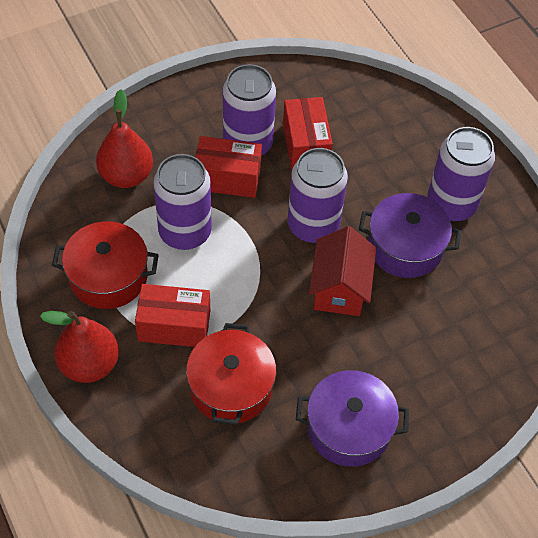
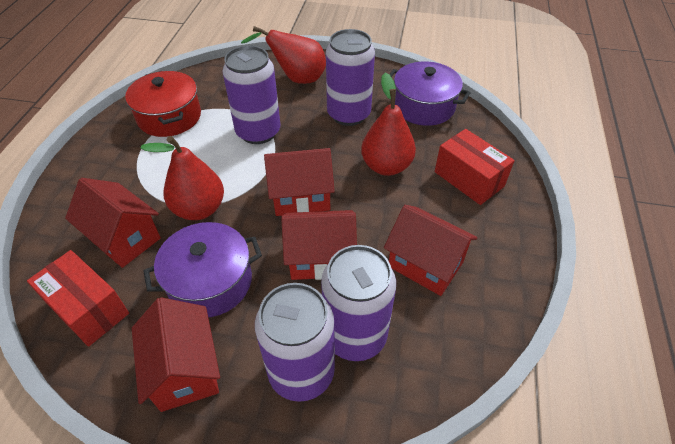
red box: [135,284,210,347] [195,136,262,198] [283,97,333,170] = 3 -> [27,250,129,347] [435,129,515,205] = 2
red house: [309,226,376,316] = 1 -> [65,178,161,268] [132,297,220,412] [264,148,335,216] [281,210,357,280] [384,205,478,296] = 5
red pear: [40,311,119,383] [96,89,153,188] = 2 -> [140,136,224,220] [241,26,326,84] [361,73,416,176] = 3
red pot: [52,221,159,309] [186,323,276,425] = 2 -> [125,71,201,137] = 1

